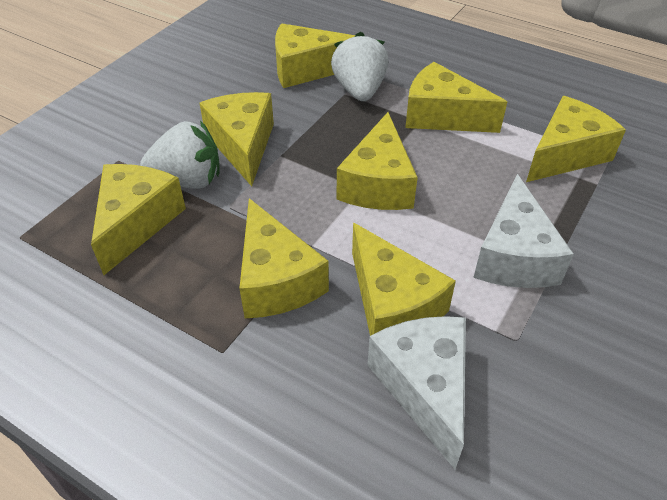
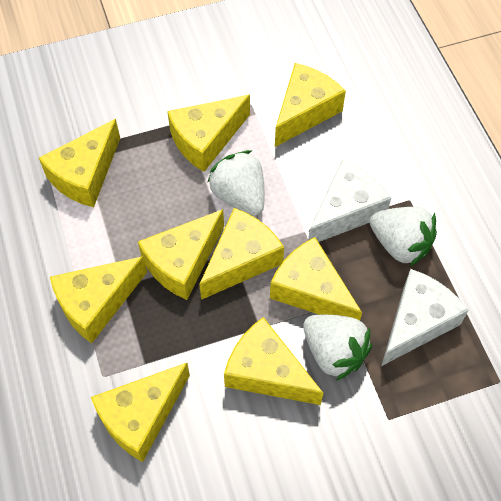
white strawberry: [140,121,220,189] [331,32,389,101] = 2 -> [207,150,265,216] [303,315,372,381] [370,207,437,266] = 3
yellow cheese: [91,164,186,275] [199,92,274,186] [239,198,329,318] [275,23,355,88] [337,112,418,210] [352,223,456,336] [405,62,507,133] [526,96,626,182] = 8 -> [39,119,120,207] [50,256,147,343] [91,363,190,462] [138,209,224,300] [167,95,250,172] [199,208,284,300] [224,317,323,405] [270,237,362,321] [275,63,346,147] = 9

